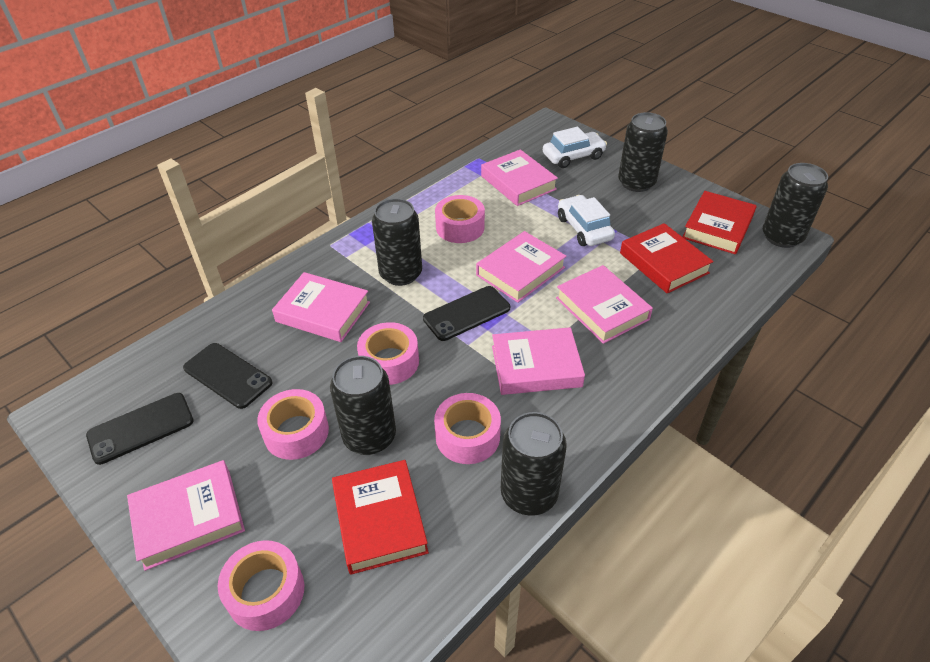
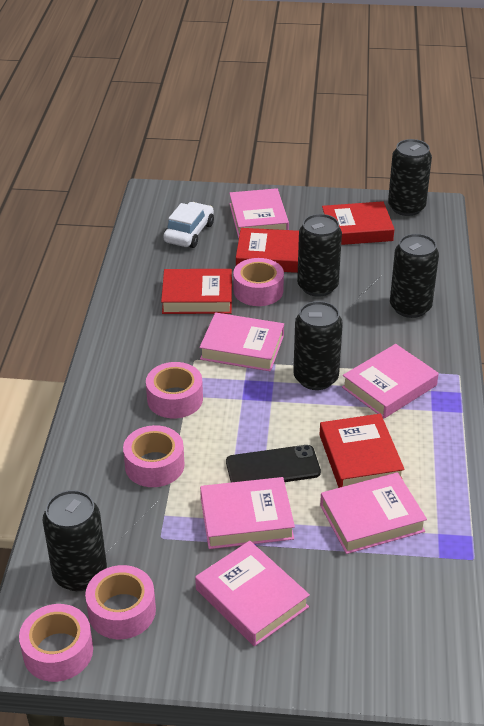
black phone: [86,393,194,465] [183,343,273,409] [423,286,510,341] = 3 -> [226,445,321,483] = 1
red book: [332,460,429,575] [620,223,714,294] [683,191,757,254] = 3 -> [161,269,232,314] [236,228,299,273] [320,414,405,488] [322,201,394,245] = 4
white car: [543,127,607,168] [558,195,615,246] = 2 -> [163,202,214,248] = 1

